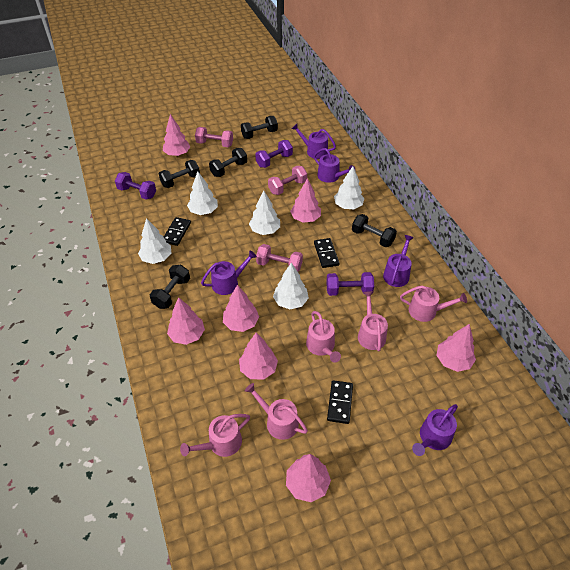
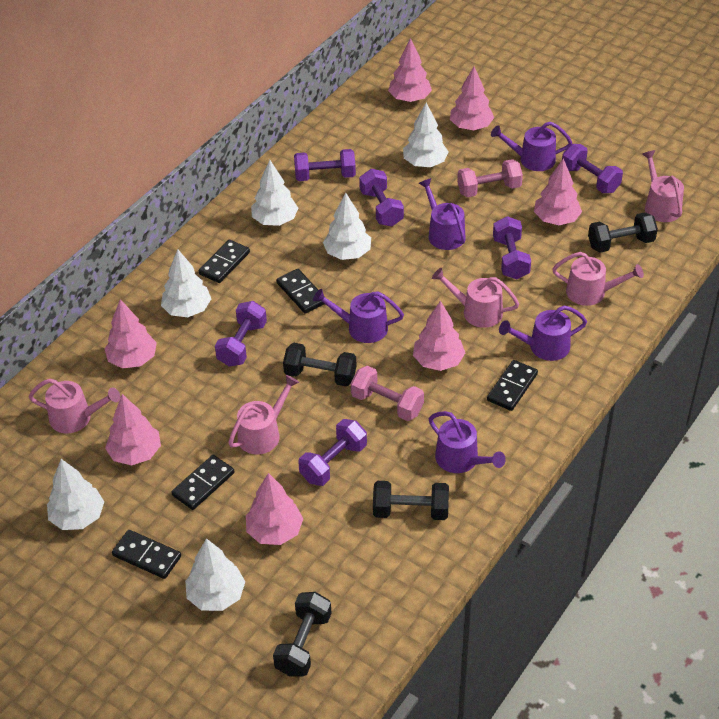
black domino: [164,217,191,246] [314,238,339,268] [327,380,353,424] = 3 -> [112,530,181,579] [171,455,234,510] [199,240,250,283] [276,269,326,314] [487,360,538,411] = 5
black dumbbell: [150,265,190,309] [159,160,200,188] [209,148,247,177] [241,116,278,139] [352,214,397,247] = 5 -> [273,592,331,677] [283,343,357,387] [373,481,449,520] [588,212,658,253] = 4
pink dumbbell: [195,127,233,147] [256,244,303,272] [268,166,307,195] = 3 -> [351,366,424,421] [457,159,523,197] = 2
purple dumbbell: [115,172,156,199] [255,140,293,168] [326,272,374,296] = 3 -> [215,301,267,367] [294,149,356,181] [298,419,367,486] [359,169,404,227] [493,216,531,279] [562,144,623,193] = 6
white tree: [138,218,171,264] [187,171,218,215] [249,191,280,235] [273,263,309,309] [334,166,365,209] = 5 -> [47,459,104,530] [161,249,211,317] [185,538,245,611] [251,160,298,226] [323,192,371,260] [403,103,448,167] = 6

